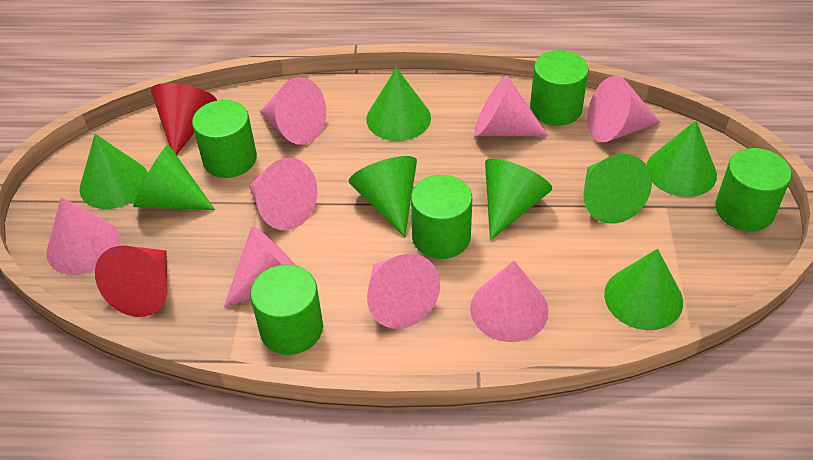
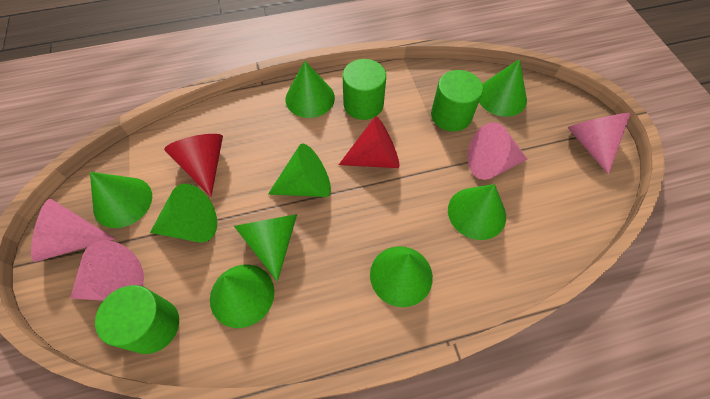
green cone: [80,134,148,209] [133,145,215,210] [349,156,417,238] [366,68,431,141] [485,159,552,241] [583,154,652,224] [604,249,683,330] [647,120,717,197] = 8 -> [90,172,152,228] [150,184,217,243] [210,265,274,328] [234,214,297,282] [268,144,331,197] [285,61,335,118] [370,246,433,307] [448,184,506,240] [479,59,527,117] = 9
green cylinder: [192,100,257,178] [250,265,323,355] [411,175,472,259] [530,50,589,126] [715,148,791,231] = 5 -> [95,285,179,354] [343,59,386,120] [431,70,483,132] = 3
pink cone: [46,197,120,275] [224,226,296,307] [249,158,317,230] [260,77,326,145] [367,254,440,329] [470,261,549,342] [474,76,548,136] [587,76,661,143] = 8 -> [31,199,115,262] [70,240,144,301] [467,123,528,180] [568,113,631,175] = 4

